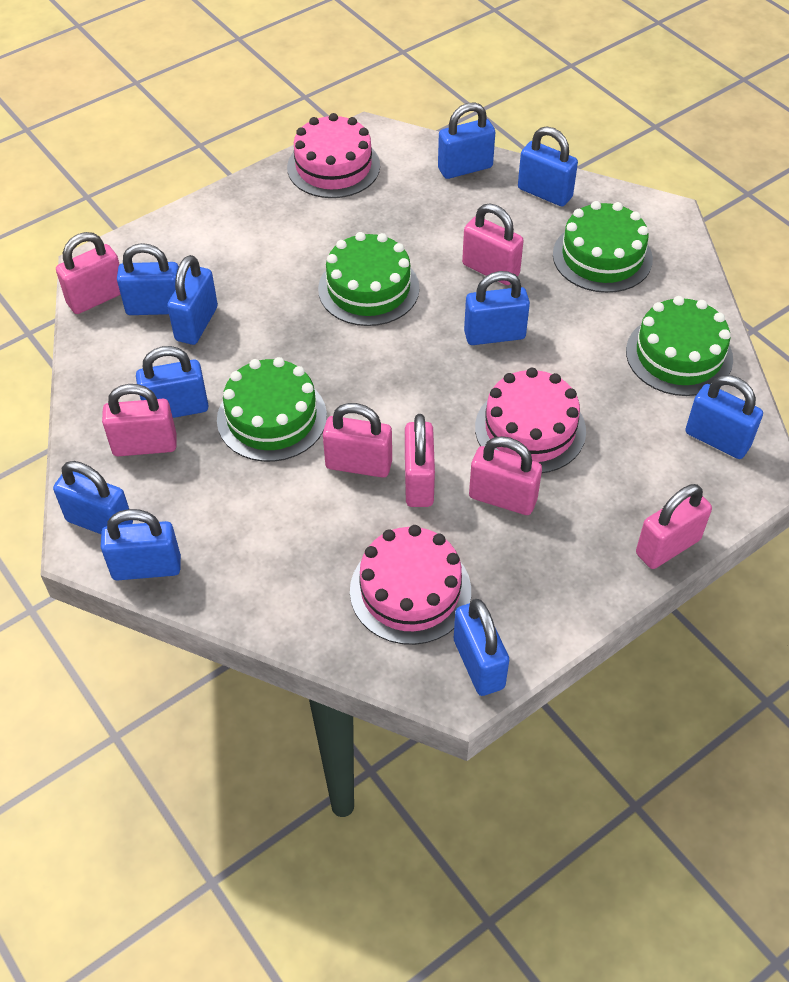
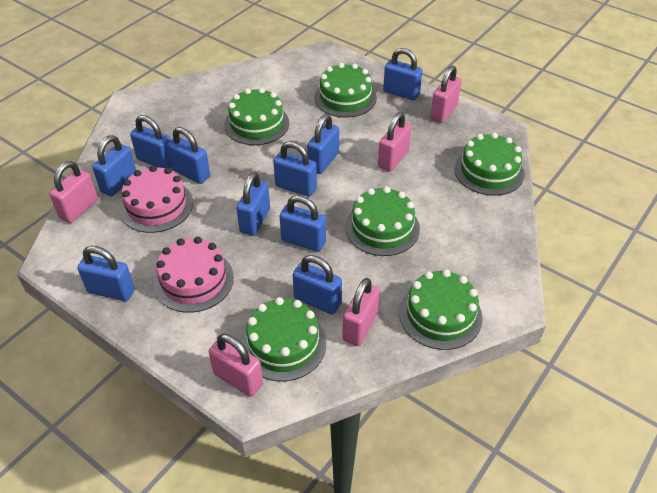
green cake: [217,357,327,462] [318,232,420,326] [553,201,653,293] [626,296,733,396] = 4 -> [224,88,289,145] [241,297,326,381] [314,63,377,118] [345,186,420,256] [399,270,483,350] [454,133,524,196] = 6
pink cake: [287,113,380,198] [350,525,471,645] [475,368,586,473] = 3 -> [120,166,193,233] [153,237,234,313] = 2
pink padlock: [56,232,121,314] [102,384,177,456] [323,403,392,478] [405,414,435,507] [462,203,524,285] [469,436,542,515] [636,484,712,569] = 7 -> [49,161,98,223] [209,334,263,397] [343,278,380,346] [378,112,411,172] [430,66,462,122] = 5

